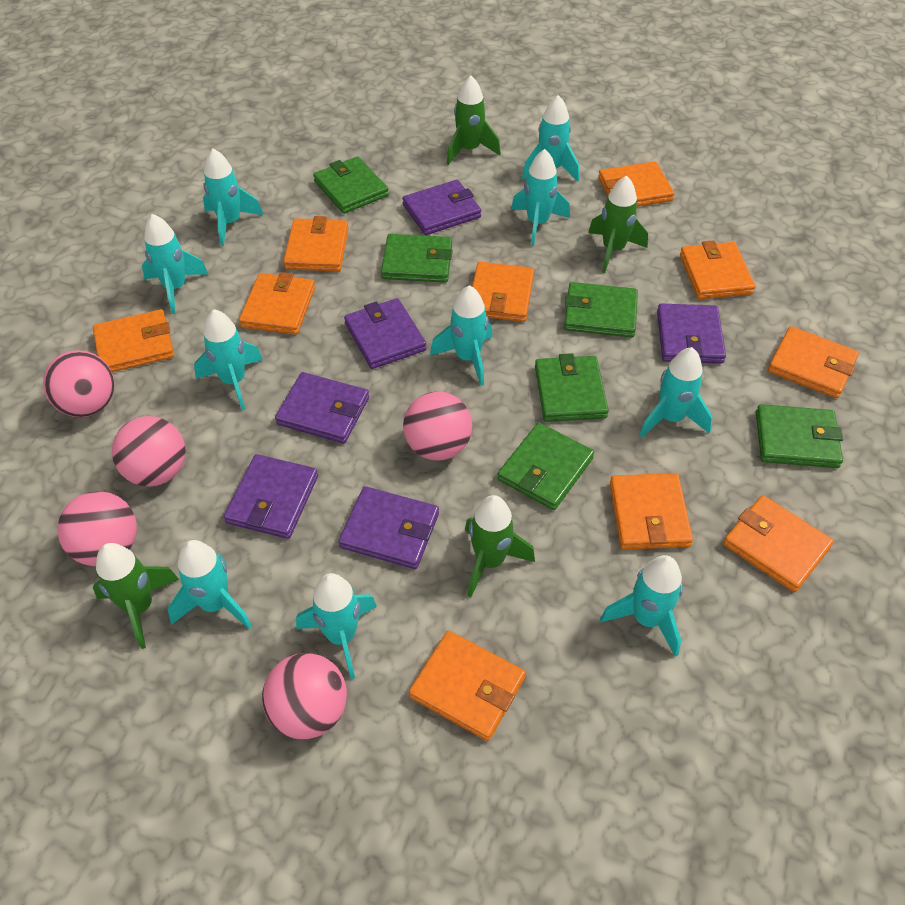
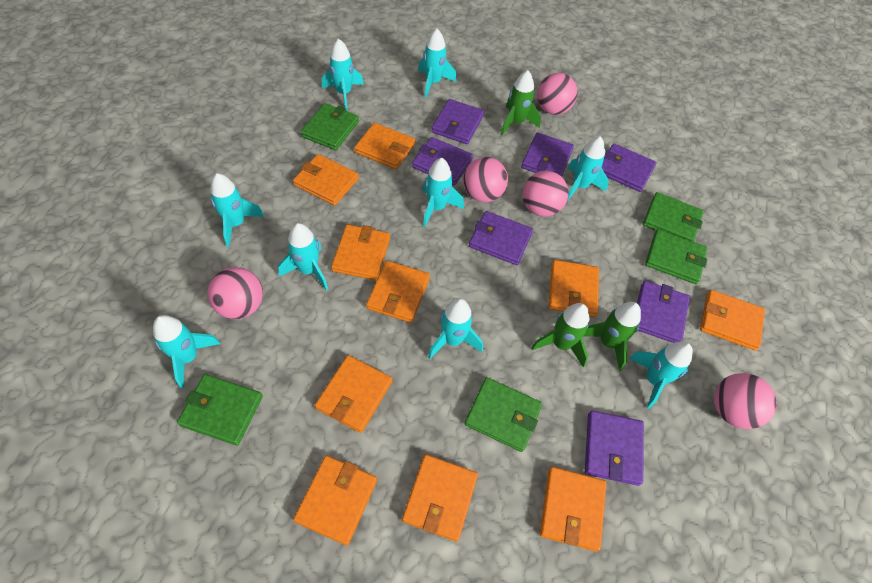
green rocket: [93,543,179,649] [447,76,501,165] [465,495,535,597] [588,175,648,273] = 4 -> [500,70,541,136] [531,303,589,367] [584,302,641,371] = 3
green wallet: [313,156,389,214] [381,234,453,283] [497,423,594,510] [535,353,609,422] [564,282,638,337] [756,404,843,468] = 6 -> [177,374,263,446] [301,103,359,150] [465,377,542,452] [643,192,704,241] [645,229,708,284] = 5
purple wallet: [224,454,318,539] [275,372,369,443] [338,486,439,569] [344,298,426,369] [402,180,481,235] [657,304,726,364] = 6 -> [412,137,473,186] [432,99,484,144] [469,211,533,265] [521,132,574,177] [585,411,644,486] [601,143,657,192] [637,281,690,343] = 7
turquoise rocket: [142,214,208,314] [167,540,252,629] [194,309,263,410] [203,149,263,246] [296,573,377,679] [430,285,493,386] [511,149,570,246] [522,95,580,182] [600,555,683,657] [639,347,713,438] = 10 -> [153,315,220,388] [210,173,265,247] [278,223,328,290] [322,38,364,110] [418,29,456,98] [422,158,464,227] [428,298,483,359] [567,136,609,202] [629,341,693,409] = 9

